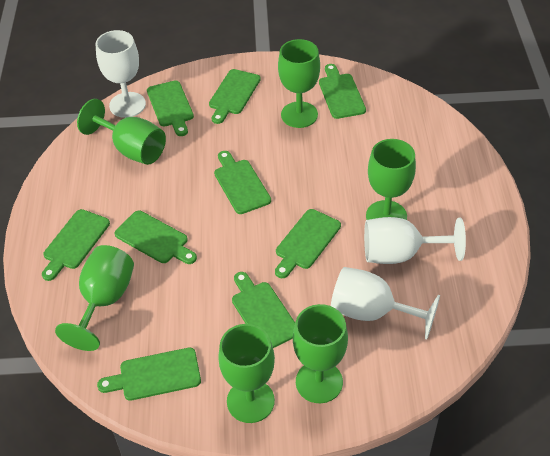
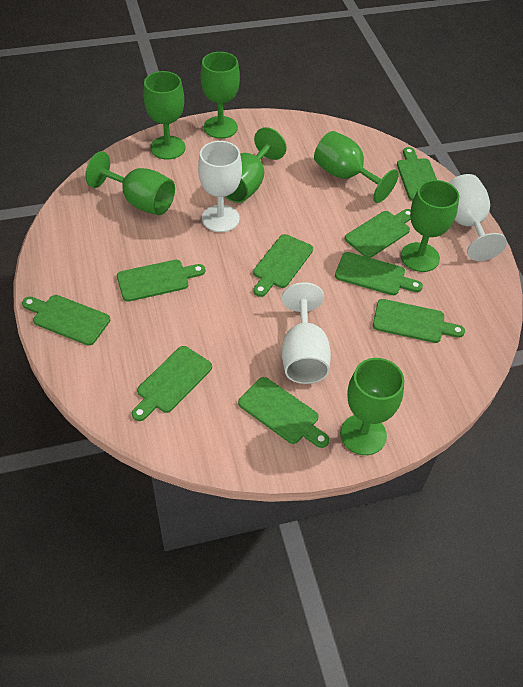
green goblet: [55,245,134,351] [77,99,166,165] [218,324,275,423] [278,39,320,128] [293,304,348,403] [366,139,416,220] = 6 -> [85,151,175,215] [143,71,186,160] [201,52,240,139] [225,127,287,203] [314,131,399,203] [340,358,404,455] [401,180,459,272] = 7

